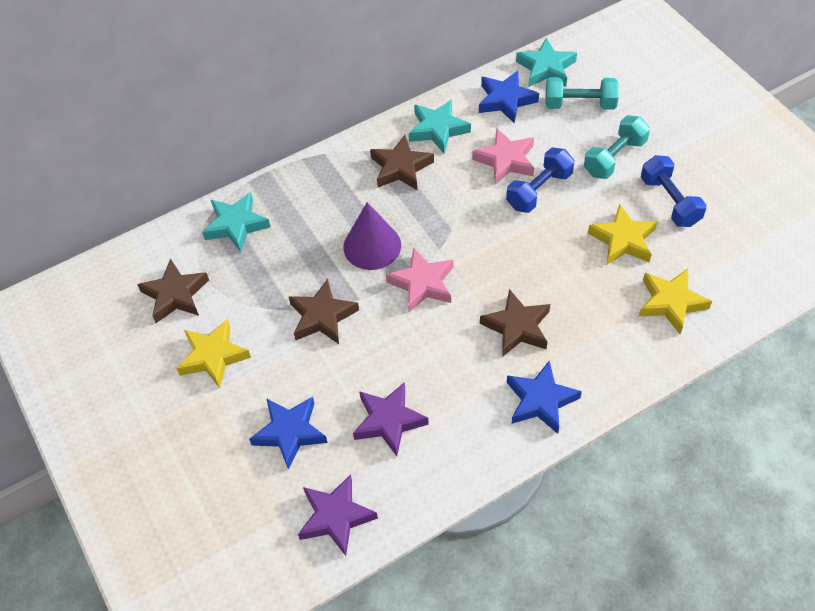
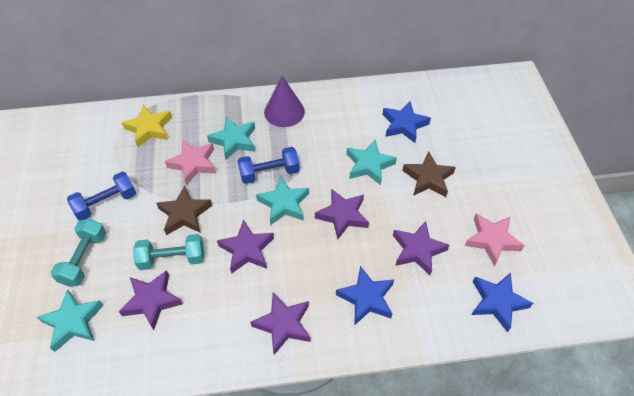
brown star: [137,258,209,323] [289,279,359,344] [370,135,434,190] [480,289,550,357] = 4 -> [156,186,212,235] [402,152,456,197] = 2
purple star: [298,474,378,556] [353,382,429,456] = 2 -> [119,270,183,330] [217,219,274,274] [250,293,311,355] [315,189,369,239] [393,221,449,275] = 5
turquoise star: [202,192,270,252] [409,99,471,153] [516,38,577,87] = 3 -> [37,289,104,352] [207,117,255,160] [256,176,309,225] [347,140,397,185] = 4
yellow star: [176,319,251,388] [588,204,658,264] [639,269,712,334] = 3 -> [122,105,172,147] = 1

